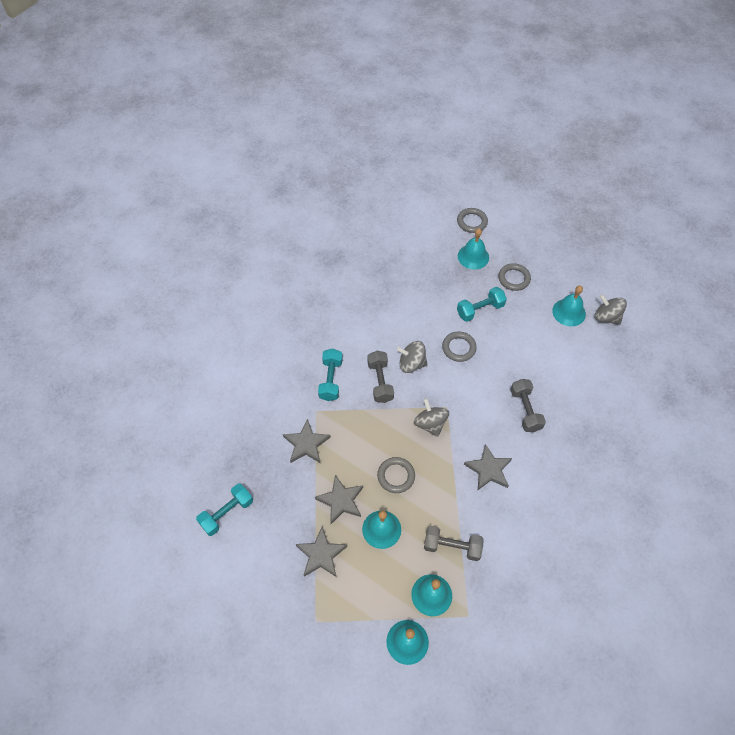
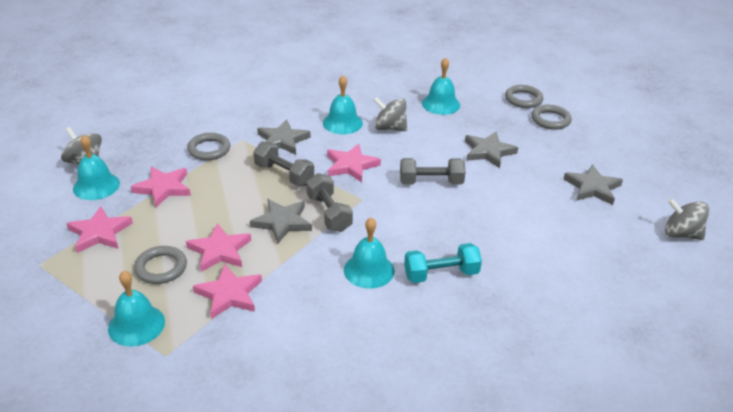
pink star: none = 0 -> [66,206,133,253] [131,166,191,207] [186,223,251,272] [193,264,262,319] [327,144,381,182] = 5
turquoise dumbbell: [196,484,253,536] [318,349,343,401] [457,287,507,322] = 3 -> [404,243,482,283] = 1

